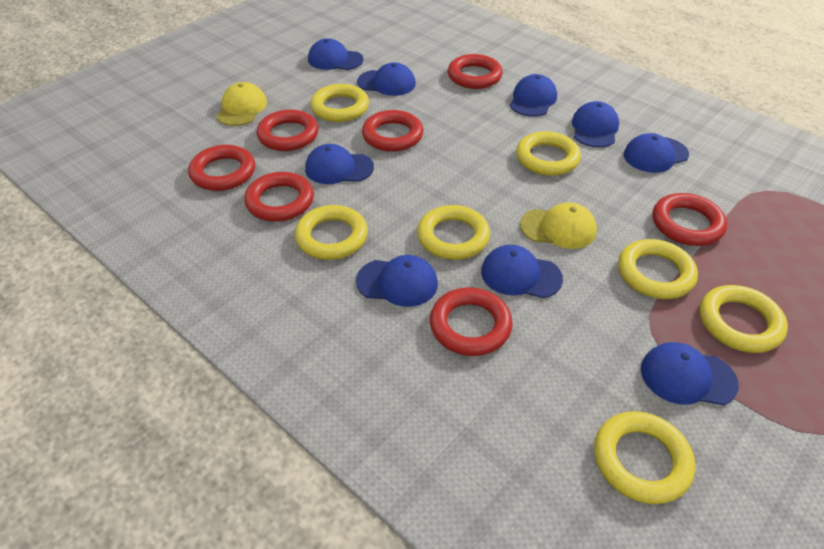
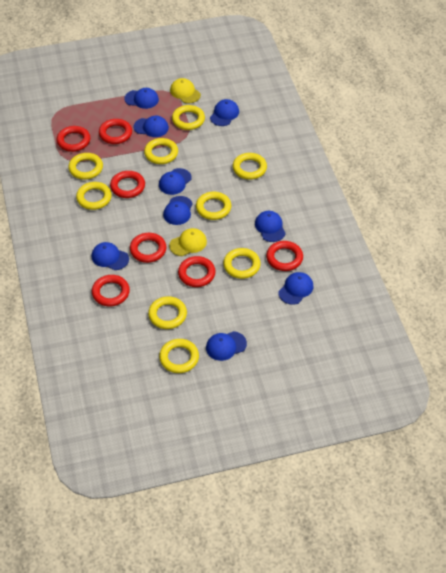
yellow ring: [295,205,368,260] [310,84,369,122] [417,205,490,260] [516,131,581,176] [594,411,695,504] [618,239,698,299] [700,285,788,353] = 7 -> [68,153,103,180] [76,182,112,210] [144,138,178,164] [148,296,187,329] [159,339,199,373] [172,105,205,130] [196,192,231,220] [223,248,261,279] [233,153,267,180] = 9

